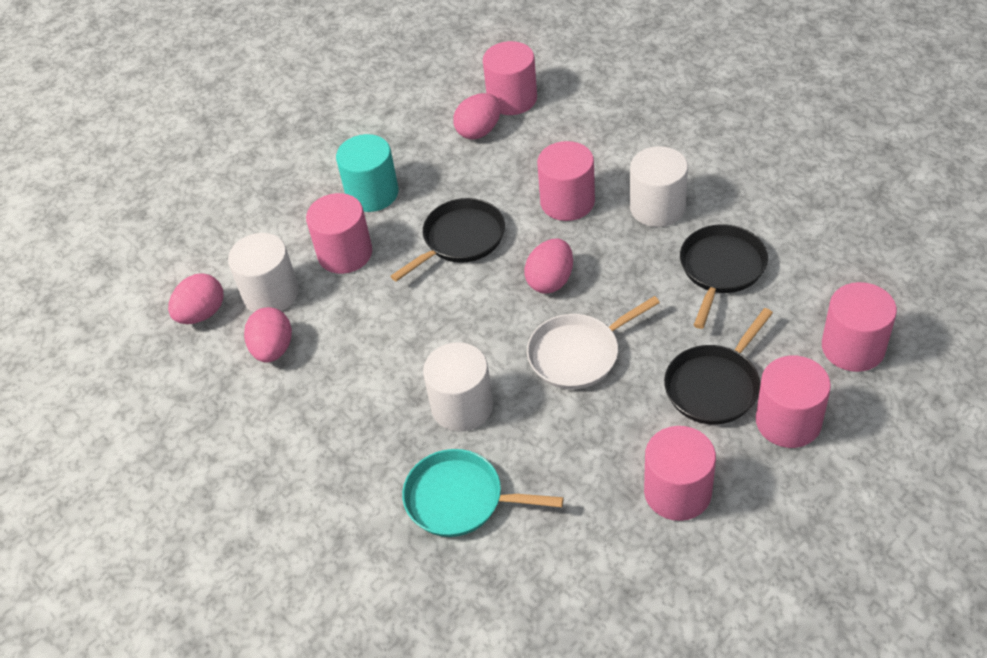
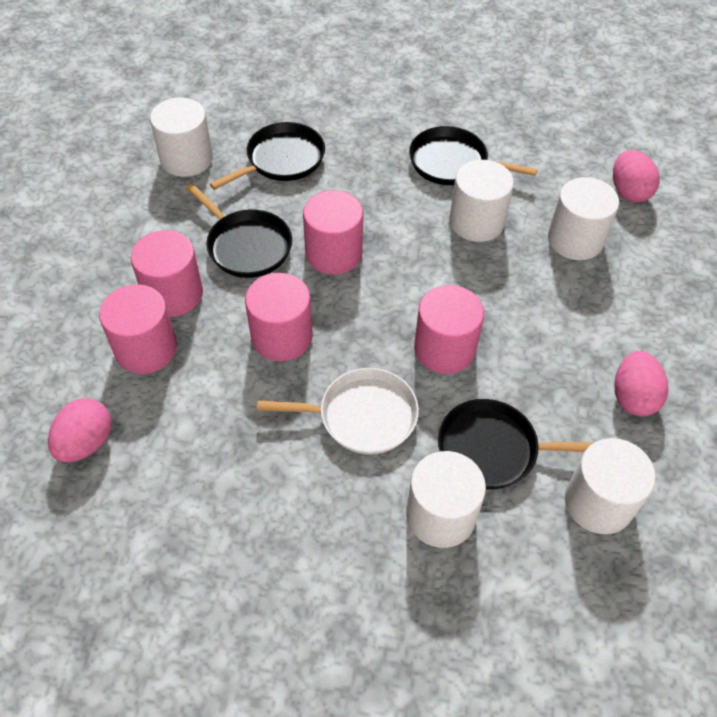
black pan: [390,198,505,282] [664,308,773,425] [680,224,768,329] = 3 -> [186,183,292,278] [210,122,325,190] [409,126,538,185] [438,399,593,489] = 4
pink cylinder: [306,193,372,274] [483,41,537,115] [537,141,595,221] [644,426,716,521] [756,356,831,448] [822,282,897,372] = 6 -> [99,285,177,374] [131,230,203,317] [245,273,313,361] [303,190,363,274] [414,285,484,374] = 5
pink egg: [168,273,223,324] [244,307,292,362] [453,93,501,140] [524,238,573,294] = 4 -> [48,398,112,463] [613,150,660,203] [614,351,668,416] = 3
turquoise cylinder: [336,134,399,212] = 1 -> none = 0
turquoise pan: [402,449,564,537] = 1 -> none = 0
white cylinder: [228,233,299,312] [423,342,493,432] [630,146,688,227] = 3 -> [150,98,213,177] [406,451,486,548] [450,160,514,242] [548,177,619,260] [565,438,656,534] = 5

